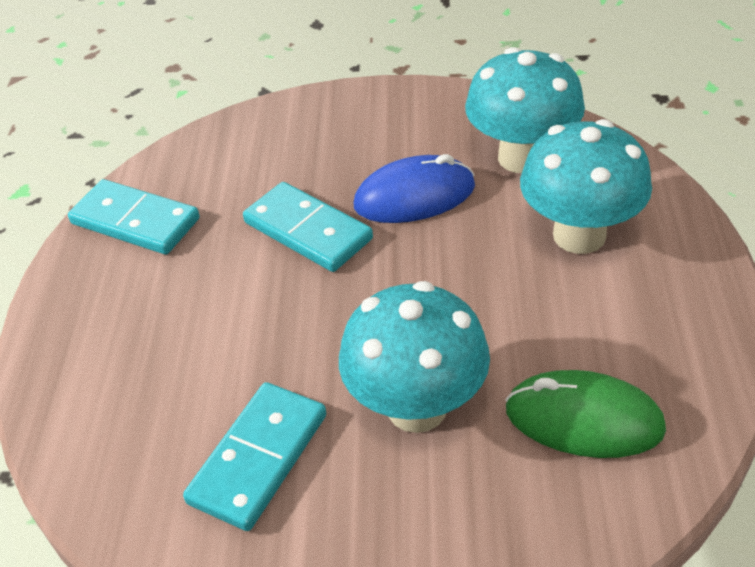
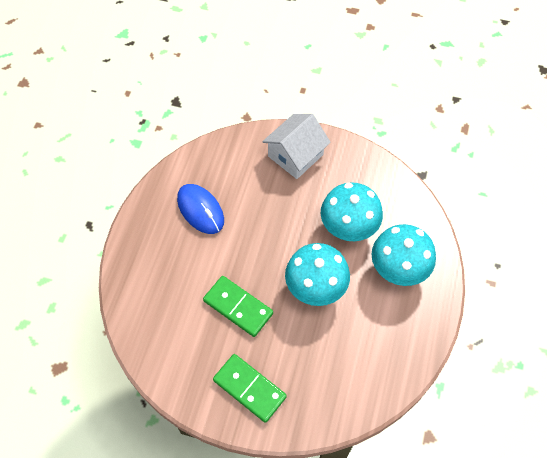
green domino: none = 0 -> [203,276,273,337] [213,354,287,423] = 2
green mouse: [505,370,666,458] = 1 -> none = 0
turquoise domino: [68,179,200,254] [183,382,326,531] [243,182,373,272] = 3 -> none = 0
white house: none = 0 -> [262,114,331,179] = 1

